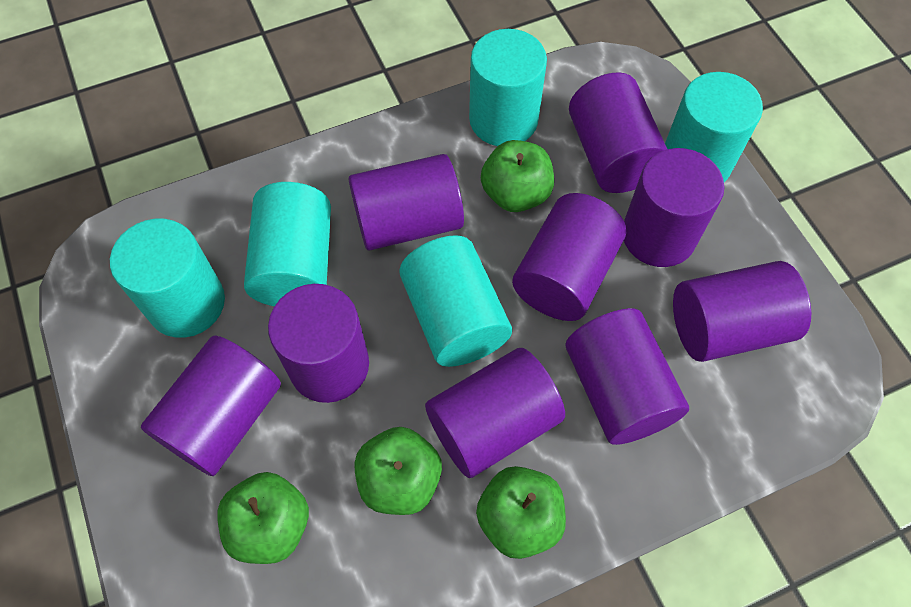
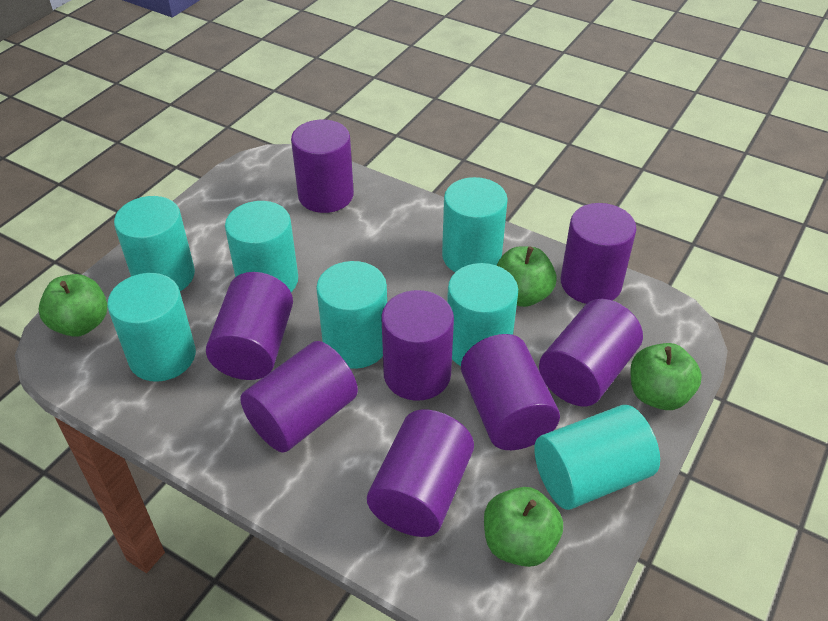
purple cylinder: [141,336,281,476] [268,284,369,403] [349,154,464,251] [425,348,565,478] [512,193,626,321] [566,308,689,445] [569,72,667,193] [624,148,724,267] [673,261,811,362] = 9 -> [206,272,293,380] [240,341,358,453] [291,120,354,213] [367,409,474,537] [381,290,454,401] [461,334,560,450] [539,299,643,406] [561,203,637,304] = 8
turquoise cylinder: [110,219,225,338] [244,182,331,306] [399,235,512,367] [469,29,547,146] [665,72,763,182] = 5 -> [107,273,196,382] [114,196,195,291] [225,201,298,292] [316,261,387,369] [442,177,508,272] [447,263,518,366] [534,405,660,510] = 7

